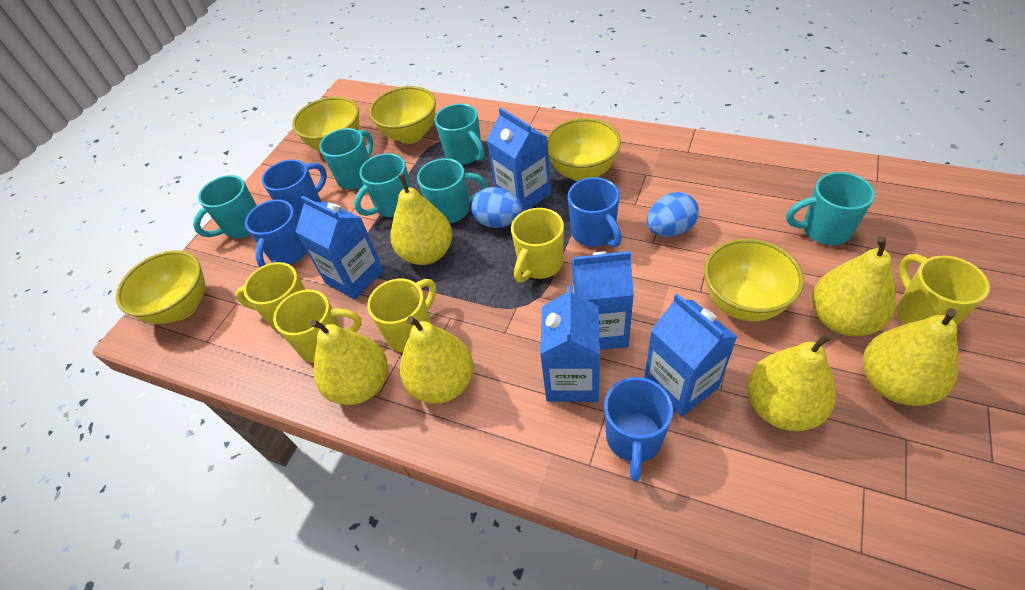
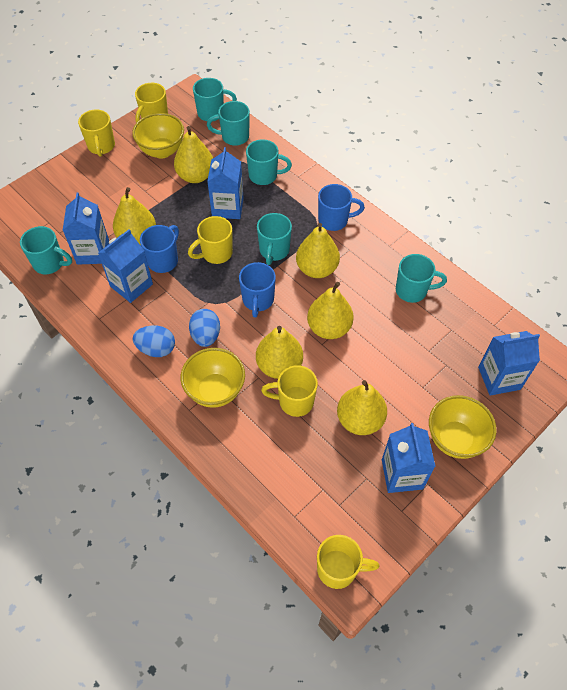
blue mug: [245,199,307,267] [262,159,327,219] [568,177,622,247] [604,377,673,482] = 4 -> [140,225,179,273] [239,262,276,318] [318,184,365,231] = 3
yellow bowl: [116,250,205,324] [292,96,359,151] [369,86,436,144] [547,118,621,181] [704,239,804,321] = 5 -> [132,113,184,158] [181,348,245,408] [429,395,496,459] = 3

